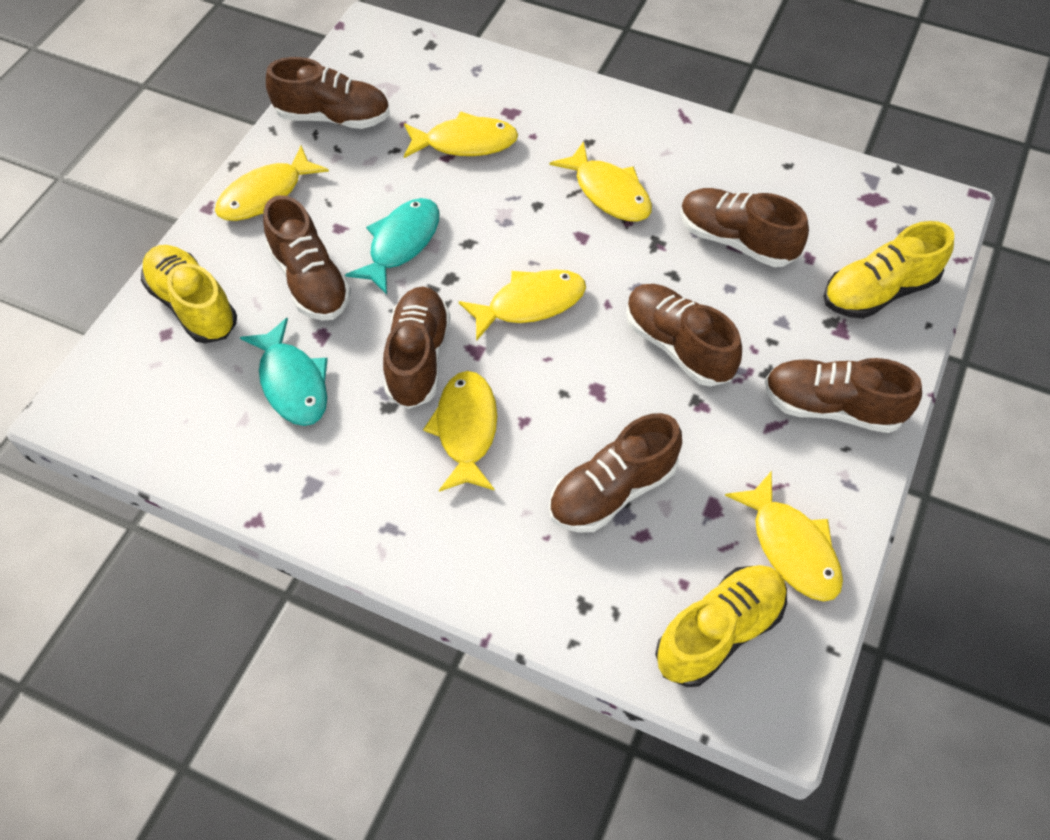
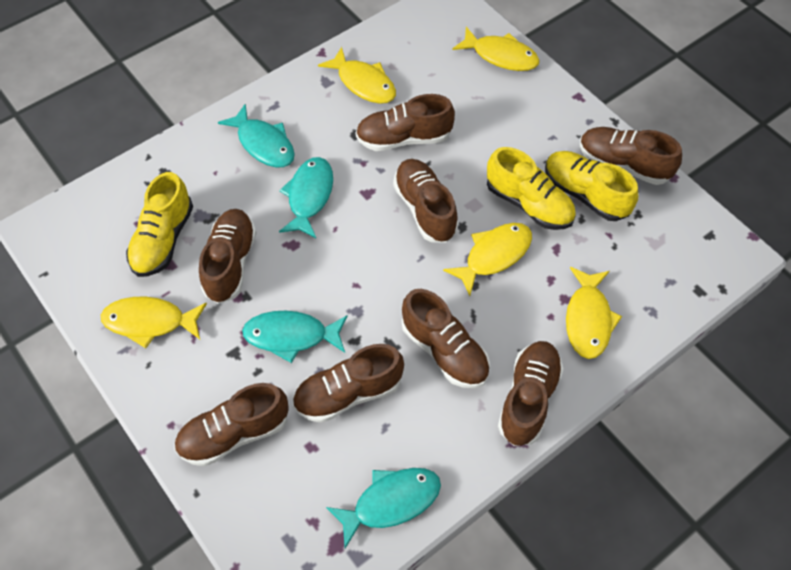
brown shoe: [263,195,351,321] [266,57,390,129] [383,286,450,409] [549,413,682,533] [626,284,742,386] [680,188,809,267] [765,358,922,433] = 7 -> [174,383,289,466] [199,209,257,304] [292,344,404,423] [356,94,455,151] [393,159,458,243] [402,289,490,388] [498,341,564,446] [580,127,682,185] = 8
turquoise fish: [240,318,328,426] [345,198,440,295] = 2 -> [218,104,295,167] [242,311,347,363] [279,157,333,238] [326,468,441,548] = 4
yellow fish: [215,145,329,221] [404,111,518,158] [423,371,497,492] [458,270,586,341] [550,141,652,222] [725,471,843,601] = 6 -> [101,297,207,348] [318,47,396,104] [443,223,532,296] [453,27,540,71] [566,267,622,359] = 5

